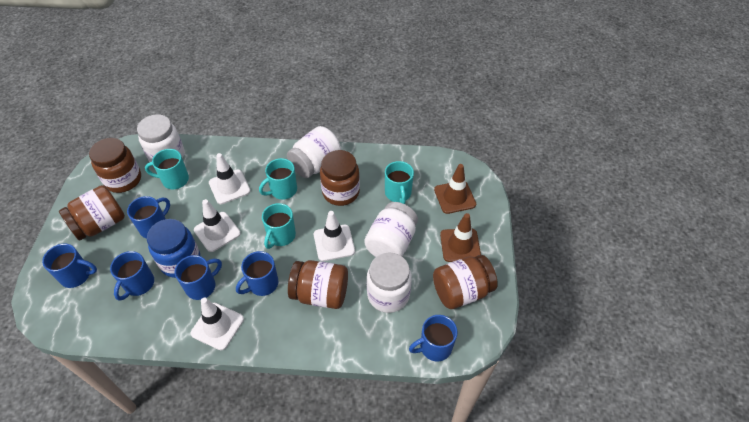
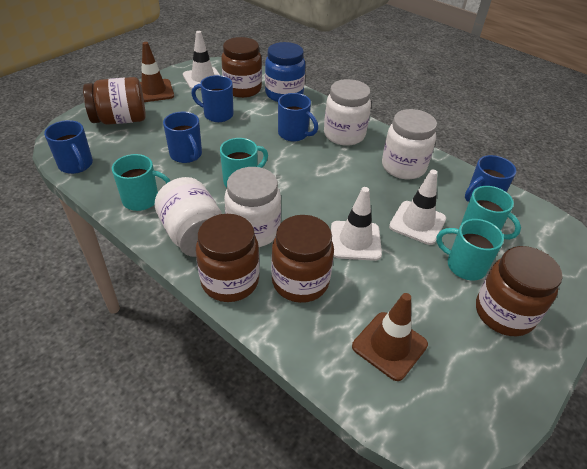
blue mug: [42,244,97,288] [110,251,154,301] [127,196,170,238] [175,255,222,300] [236,251,278,296] [409,315,458,361] = 6 -> [44,120,93,174] [163,112,202,163] [191,75,233,122] [278,93,318,142] [465,155,516,202] = 5
white traffic cone: [191,298,244,350] [194,199,241,252] [209,153,250,204] [314,211,355,261] = 4 -> [183,31,220,90] [331,187,382,261] [389,170,446,245] = 3

